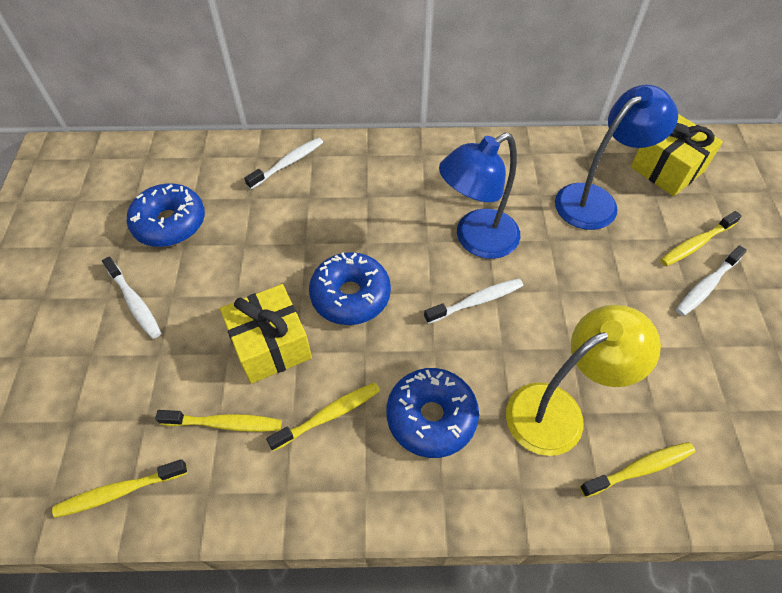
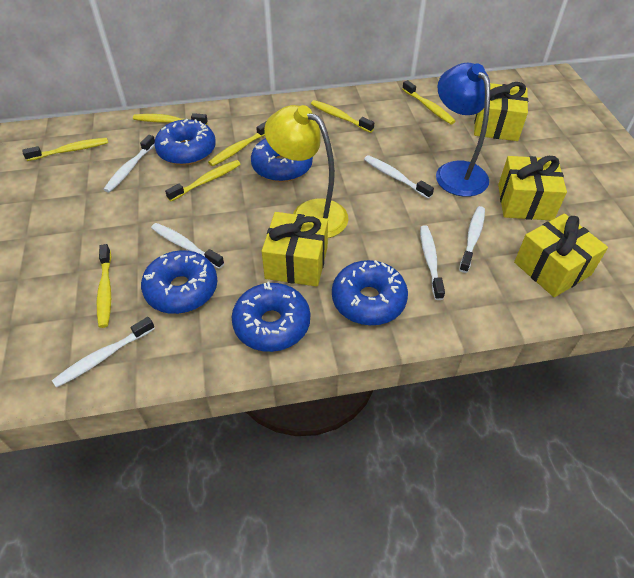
blue donut: [127,184,205,247] [309,252,391,325] [387,368,479,458] = 3 -> [141,250,218,314] [154,119,216,165] [231,282,310,352] [251,138,313,182] [332,260,408,325] = 5
blue lamp: [439,132,520,259] [555,85,678,230] = 2 -> [436,63,490,197] = 1
white toothbrush: [102,256,161,339] [244,137,323,189] [424,278,523,324] [676,245,747,316] = 4 -> [52,317,155,388] [103,135,155,193] [151,223,224,269] [364,155,434,199] [420,225,445,300] [459,206,485,273] = 6
yellow gift: [220,284,312,384] [631,114,723,196] = 2 -> [262,212,328,287] [474,82,528,141] [498,156,567,220] [514,213,608,297] = 4
yellow toothbrush: [52,459,188,518] [155,410,282,432] [266,382,380,451] [580,442,695,497] [660,211,742,266] = 5 -> [23,138,108,161] [97,244,111,328] [133,113,208,125] [165,160,241,201] [208,121,267,166] [311,100,374,133] [402,80,455,124] = 7

